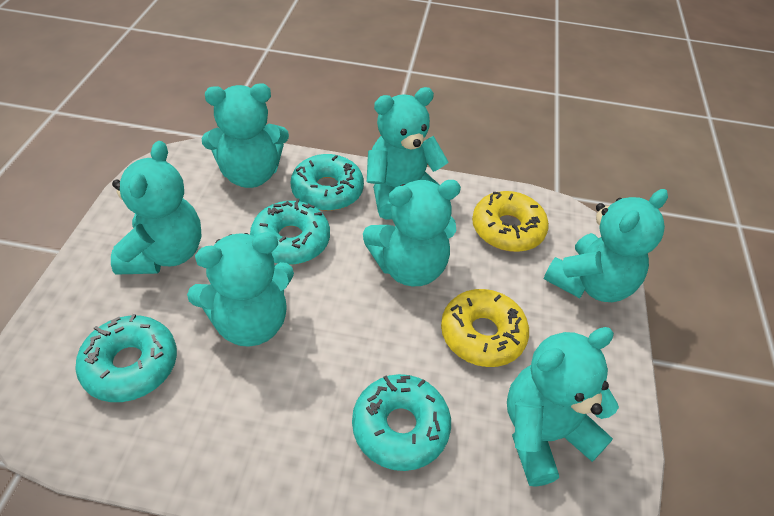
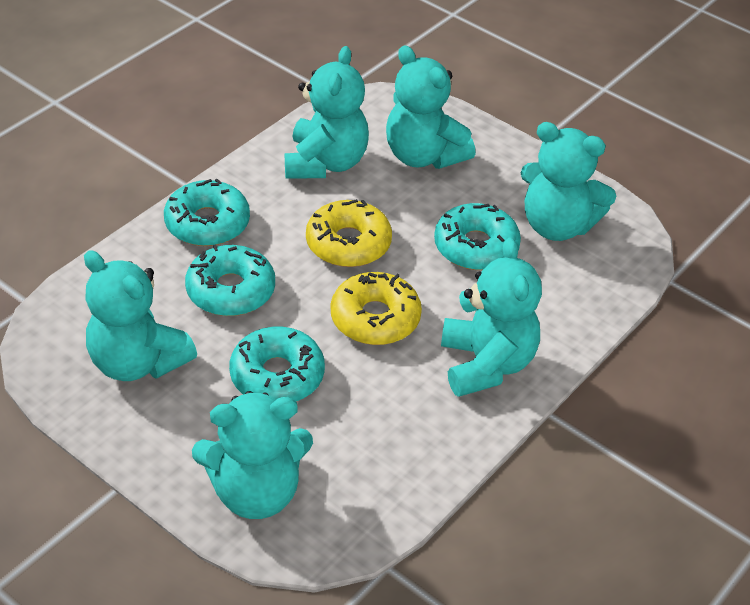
turquoise teddy bear: [111,141,202,275] [187,232,294,347] [201,83,289,188] [363,180,461,287] [367,87,448,220] [507,327,619,487] [544,189,668,302] = 7 -> [84,250,197,381] [192,391,313,519] [285,46,369,179] [386,45,476,169] [441,238,542,397] [521,122,616,241] = 6

